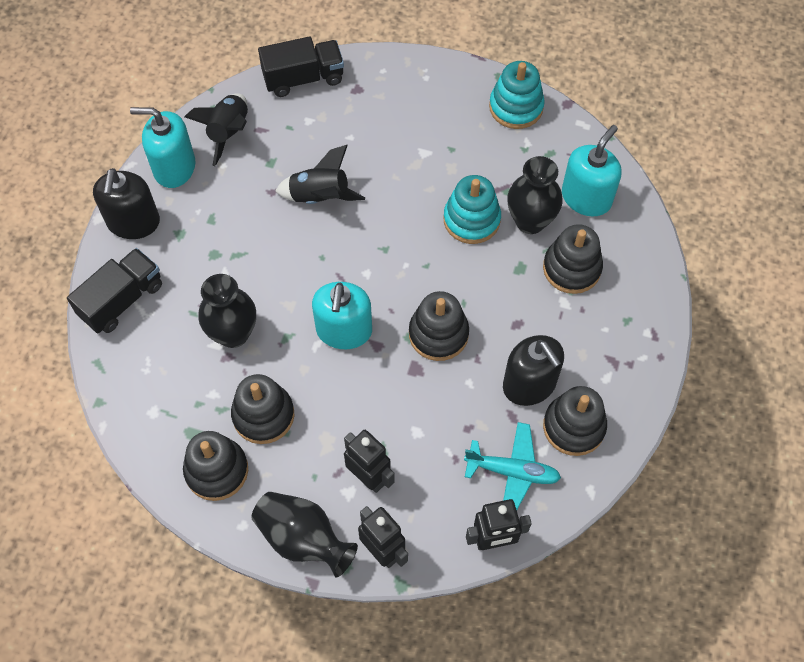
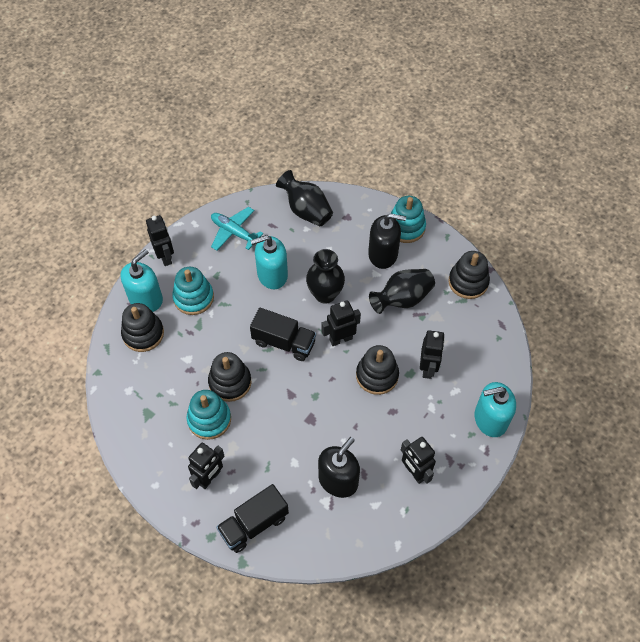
black robot: [344,430,395,493] [358,506,408,568] [466,499,532,550] = 3 -> [146,215,174,266] [188,442,225,489] [322,300,361,346] [401,437,436,484] [420,330,445,379] = 5
black rocket: [184,93,248,166] [275,145,365,204] = 2 -> none = 0
black stacking toy: [183,431,248,501] [231,374,294,444] [409,291,469,361] [543,224,603,294] [543,386,607,456] = 5 -> [121,303,164,352] [208,352,252,402] [356,345,399,395] [448,251,490,299] = 4
turquoise stacking toy: [444,175,501,244] [489,61,545,129] = 2 -> [172,267,214,315] [187,390,231,440] [391,196,426,243] = 3

